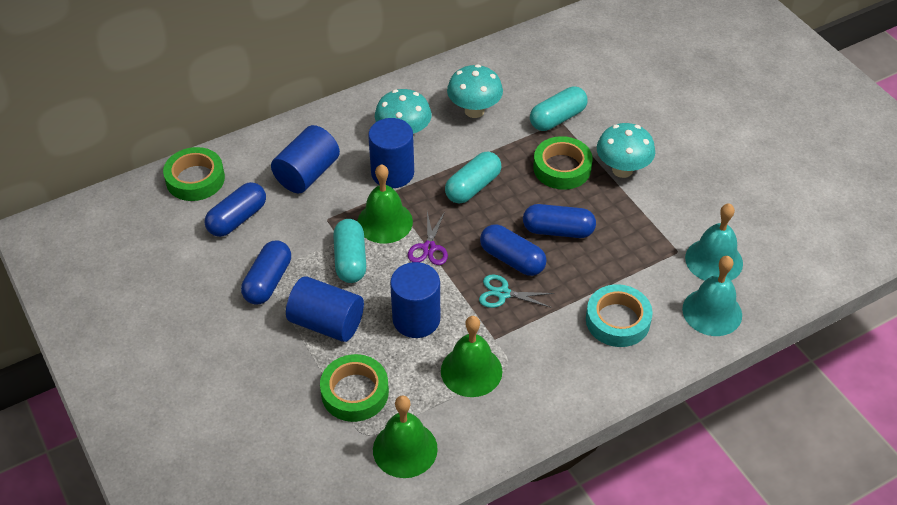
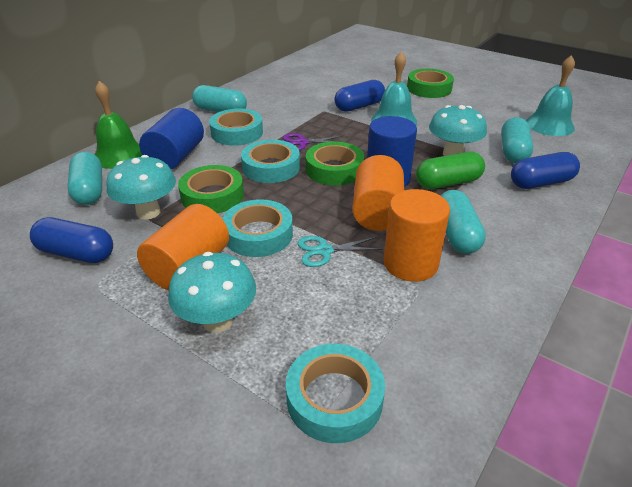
blue capsule: [205,182,266,237] [241,240,291,305] [480,224,547,276] [523,204,596,238] = 4 -> [30,217,113,263] [334,80,385,112] [511,152,580,189] = 3
blue cylinder: [271,125,340,193] [286,276,364,342] [368,118,414,188] [390,262,440,338] = 4 -> [139,108,204,169] [367,116,417,187] = 2
green bell: [357,164,413,244] [373,396,438,478] [441,316,502,397] = 3 -> [94,81,142,169] = 1
green capsule: none = 0 -> [416,152,485,189] = 1
orange cylinder: none = 0 -> [137,204,229,290] [353,155,404,231] [384,189,450,282] = 3
turquoise capsule: [333,219,366,283] [445,152,501,204] [530,86,588,131] = 3 -> [67,152,102,205] [192,85,247,112] [441,190,486,254] [501,117,533,163] = 4
turquoise tape: [586,284,653,347] = 1 -> [209,109,263,146] [222,199,293,257] [241,140,300,183] [286,344,385,443] = 4

